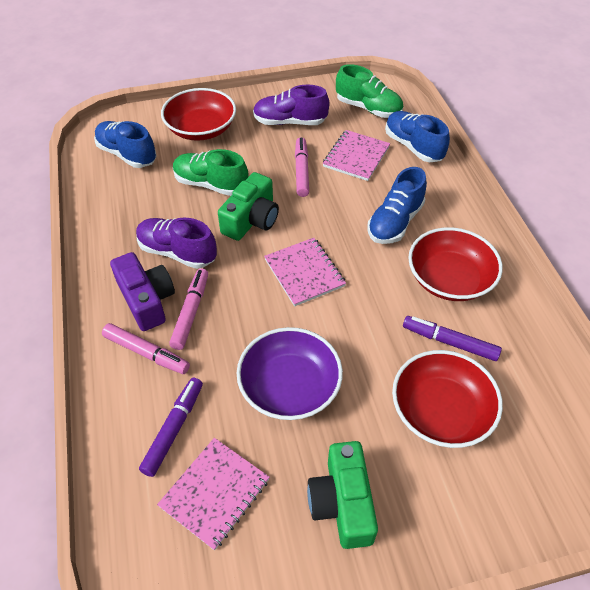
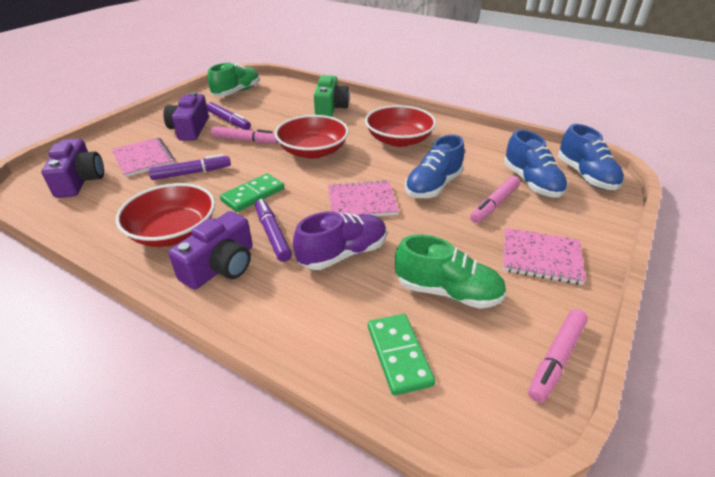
green camera: [218,172,279,241] [307,441,378,549] = 2 -> [314,75,350,117] = 1
green domino: none = 0 -> [220,173,284,212] [368,314,435,396] = 2
purple bowl: [237,327,343,420] = 1 -> none = 0
purple camera: [110,252,175,331] = 1 -> [41,139,104,198] [163,92,209,141] [168,211,252,290] = 3
purple marker: [139,378,203,477] [403,316,502,361] = 2 -> [148,154,231,180] [207,102,251,130] [255,199,292,262] = 3
purple shoe: [136,218,217,269] [253,85,329,125] = 2 -> [293,212,387,270] = 1

